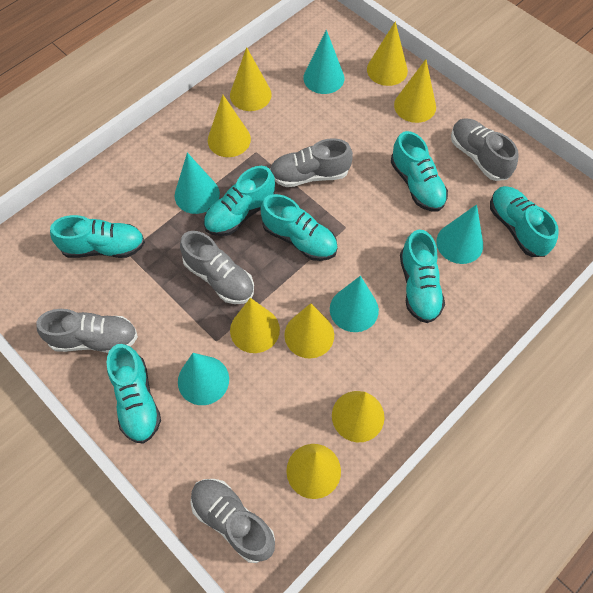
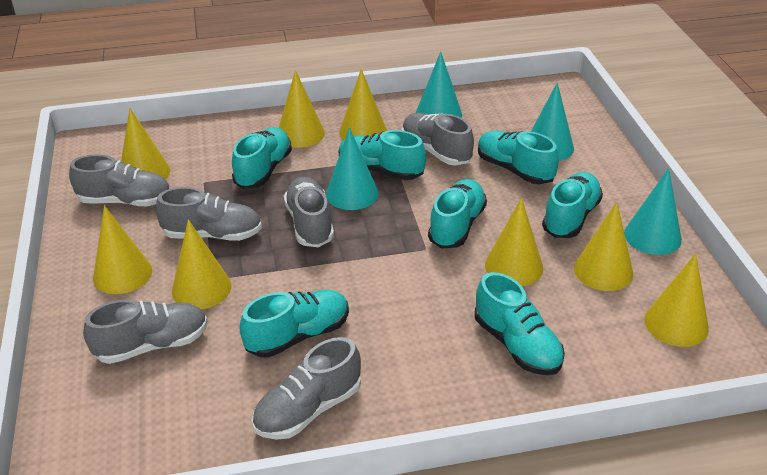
grey shoe: [36,309,138,353] [180,231,254,304] [191,479,275,563] [270,138,353,187] [451,118,518,181] = 5 -> [69,154,170,206] [83,300,208,364] [156,187,262,241] [252,337,361,440] [284,177,334,247] [402,113,474,165] = 6
turquoise cone: [175,152,220,214] [178,353,229,405] [303,30,344,94] [330,276,379,332] [436,204,483,264] = 5 -> [326,127,379,210] [416,52,462,118] [531,83,574,161] [624,168,682,255] = 4

